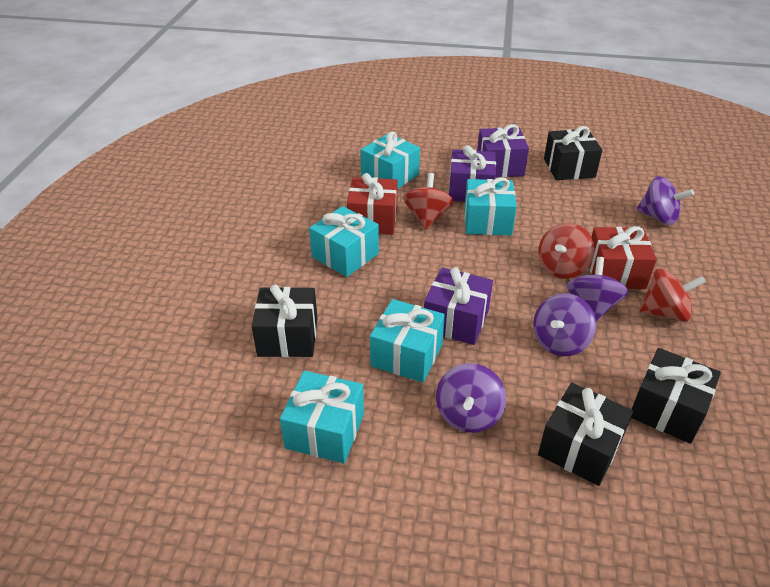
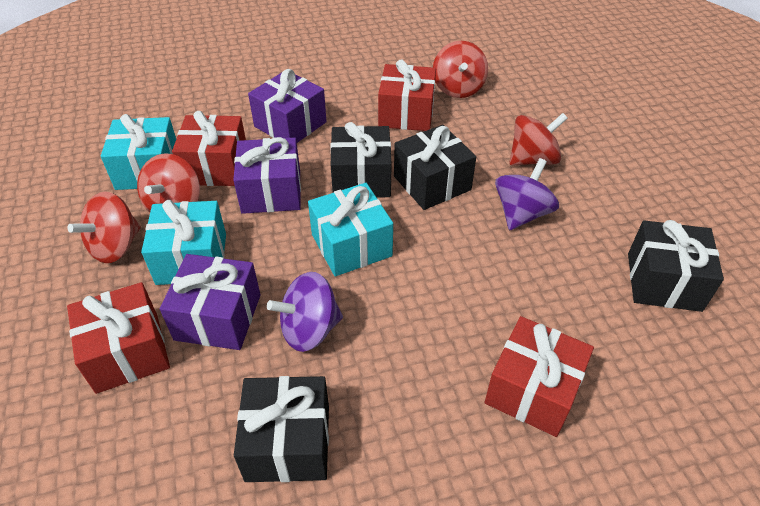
purple spinning top: [436,363,506,433] [533,293,596,356] [566,257,628,321] [637,176,694,225] = 4 -> [267,272,343,352] [495,158,559,230] = 2
red gift: [347,173,398,234] [589,226,657,289] = 2 -> [67,282,170,394] [172,111,246,186] [378,60,436,131] [485,316,594,437] = 4
red spinning top: [403,173,454,229] [538,223,595,279] [639,269,706,322] = 3 -> [67,192,141,263] [137,153,200,213] [433,41,488,98] [509,113,568,166] = 4
turquoise gift: [280,371,364,463] [309,206,379,277] [361,131,420,188] [370,299,445,383] [464,177,517,235] = 5 -> [101,114,176,190] [141,200,226,285] [308,183,393,276] = 3

